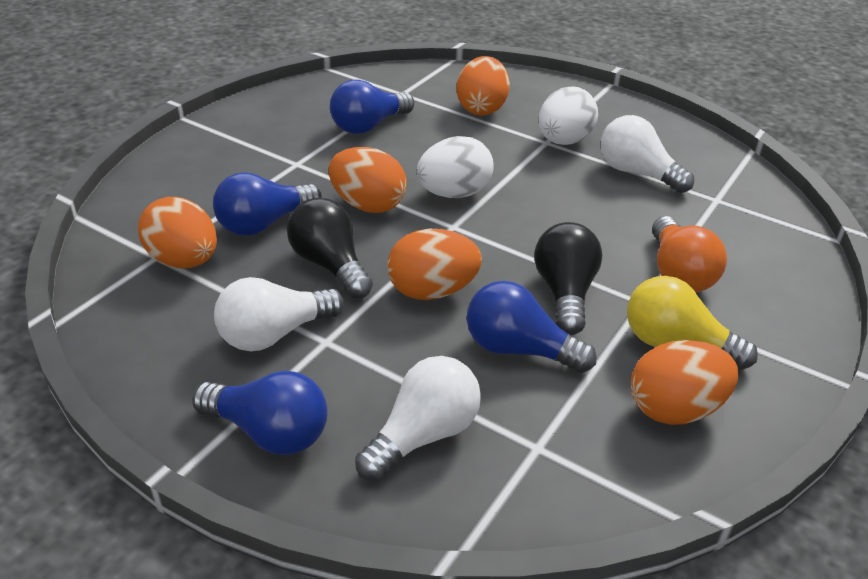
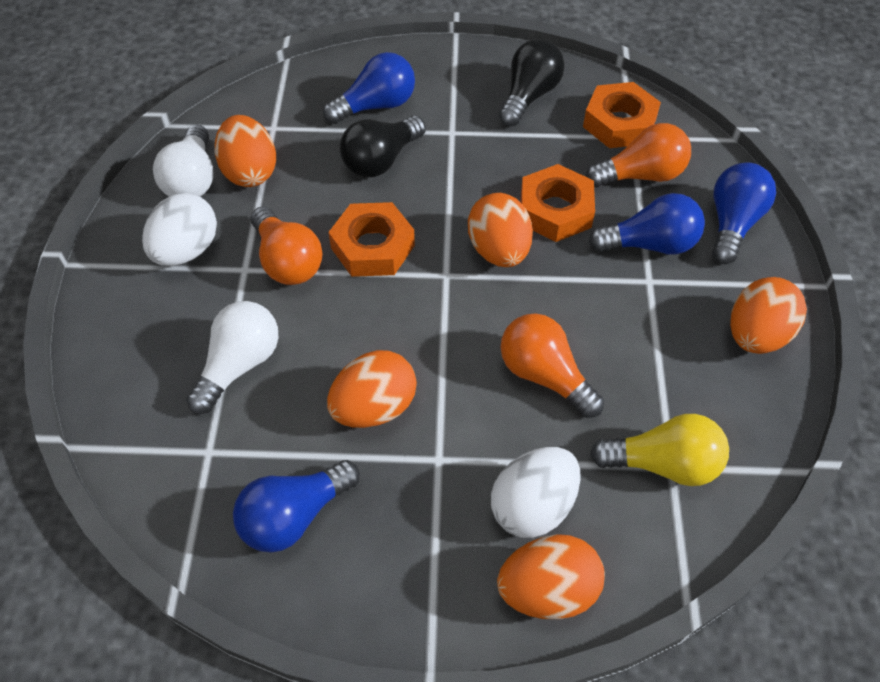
orange light bulb: [652,216,727,292] = 1 -> [251,207,323,285] [501,313,604,418] [586,123,691,188] = 3
orange nut: none = 0 -> [328,202,415,277] [521,164,595,242] [583,82,661,148] = 3
white light bulb: [214,277,344,351] [355,356,481,481] [601,115,694,193] = 3 -> [153,124,214,197] [186,301,278,414] = 2

